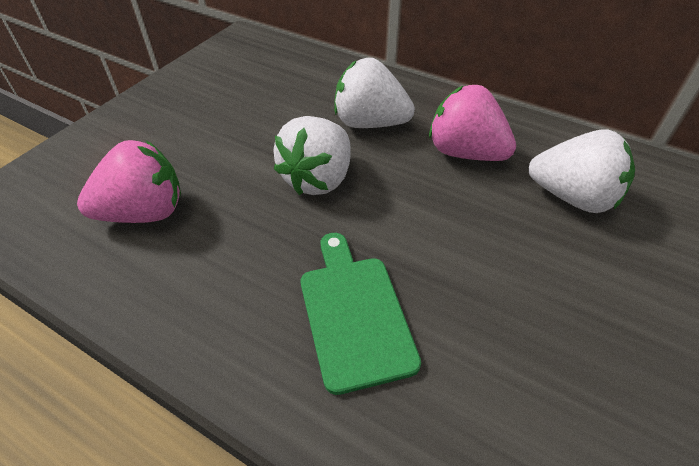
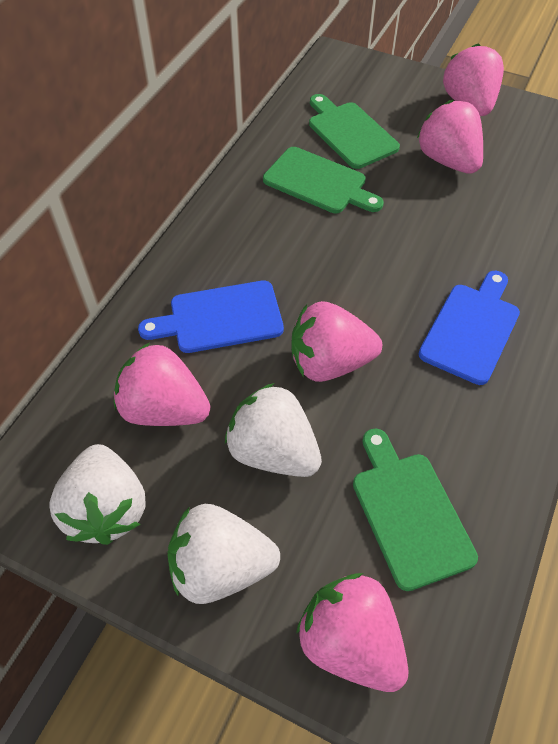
blue cutting board: none = 0 -> [138,281,284,353] [419,271,520,385] = 2
green cutting board: [301,233,421,395] = 1 -> [263,147,384,213] [309,94,400,169] [353,429,478,591] = 3
pink strawberry: [77,140,181,223] [429,85,516,161] = 2 -> [114,343,210,426] [291,301,382,382] [296,573,408,692] [417,100,483,174] [443,43,504,116] = 5

